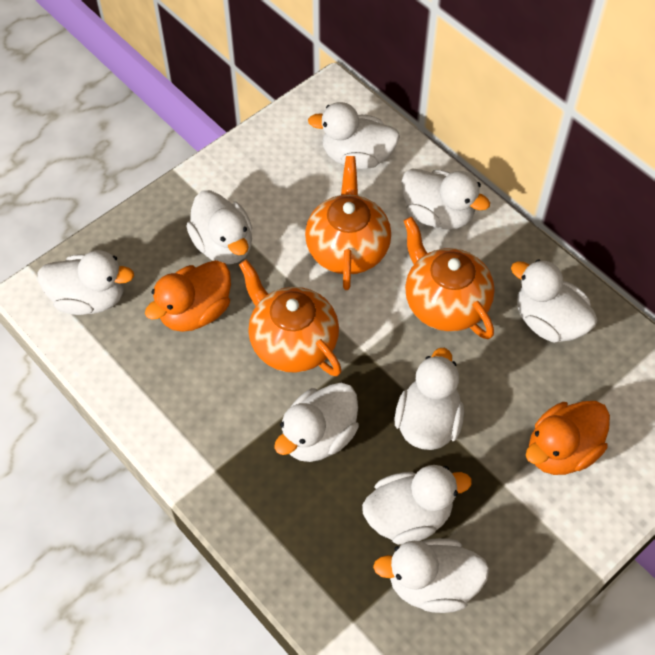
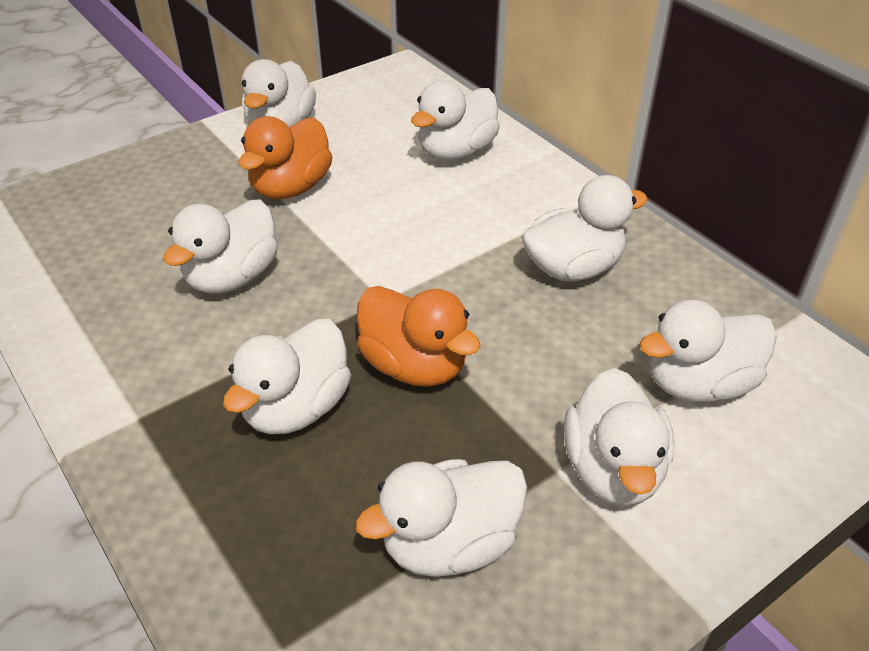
orange teapot: [239,259,342,376] [305,156,391,290] [404,217,495,339] = 3 -> none = 0
white duck: [37,250,134,315] [186,190,252,264] [274,383,359,462] [308,102,400,169] [362,465,472,545] [373,538,489,613] [395,348,464,450] [401,168,490,229] [511,259,598,343] = 9 -> [163,199,278,294] [223,319,351,434] [241,59,316,127] [355,459,528,577] [411,80,500,161] [522,175,648,281] [564,368,674,506] [639,300,777,402] = 8

